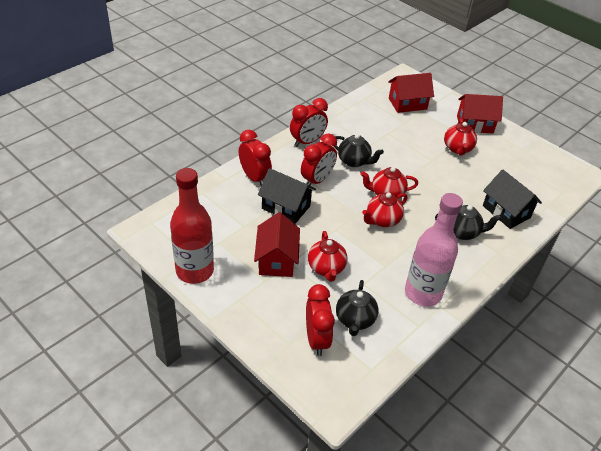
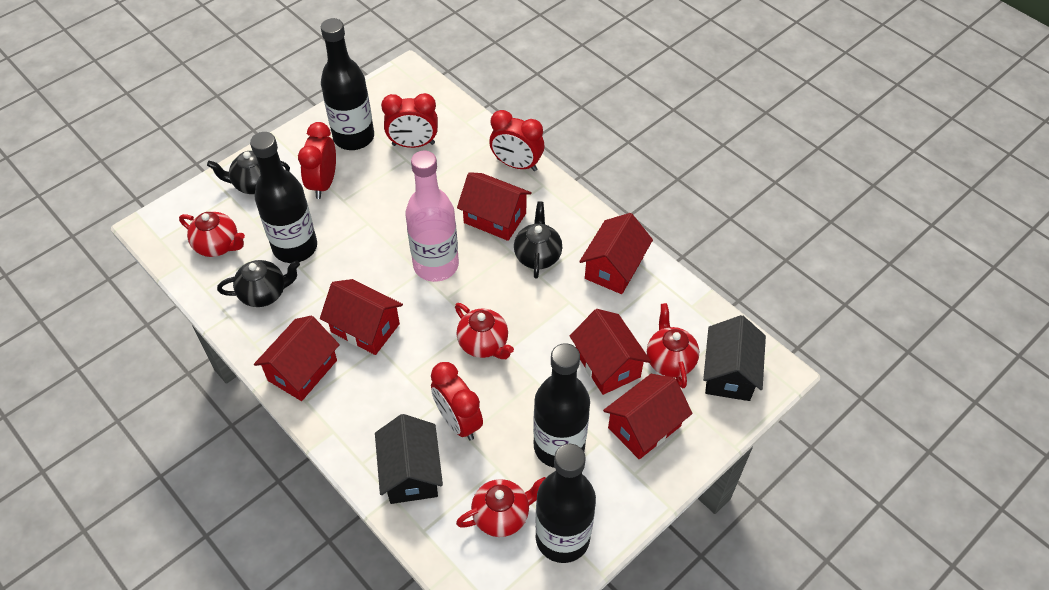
black bottle: none = 0 -> [250,132,317,263] [321,18,374,150] [533,343,590,468] [535,444,596,563] = 4
red bottle: [170,168,214,284] = 1 -> none = 0
red house: [254,212,300,277] [388,73,434,113] [457,94,503,133] = 3 -> [254,316,340,401] [320,279,403,355] [457,172,532,241] [570,309,651,395] [579,213,653,294] [603,374,693,459] = 6

